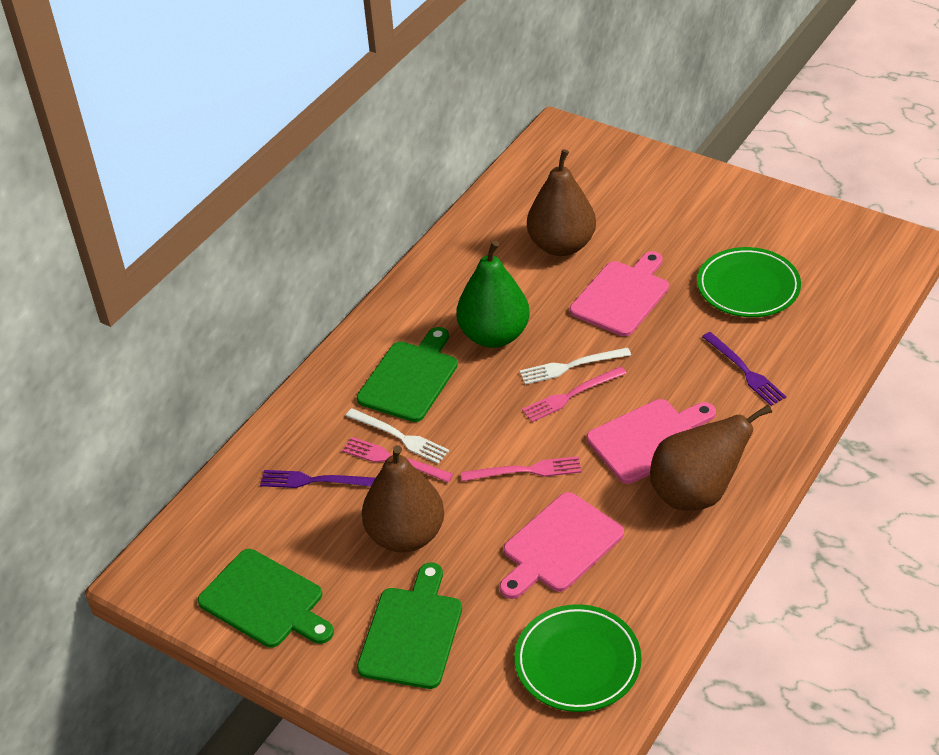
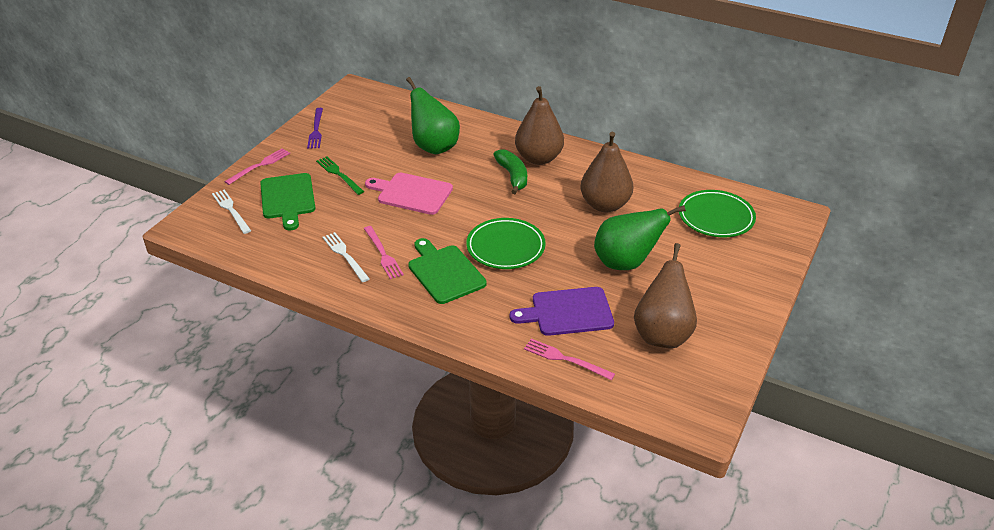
green banana: none = 0 -> [493,149,527,194] = 1
green cutting board: [198,549,334,648] [357,327,458,422] [357,563,462,689] = 3 -> [260,173,315,230] [408,238,487,304] = 2
green fork: none = 0 -> [316,156,364,195] = 1
green pear: [456,241,530,348] = 1 -> [406,77,460,154] [594,205,686,270] = 2
pink cutting board: [499,492,624,599] [570,251,669,336] [587,399,716,484] = 3 -> [365,173,453,215] = 1
purple cutting board: none = 0 -> [510,287,614,336] = 1
purple fork: [260,470,375,488] [702,332,786,406] = 2 -> [307,108,323,149] = 1

